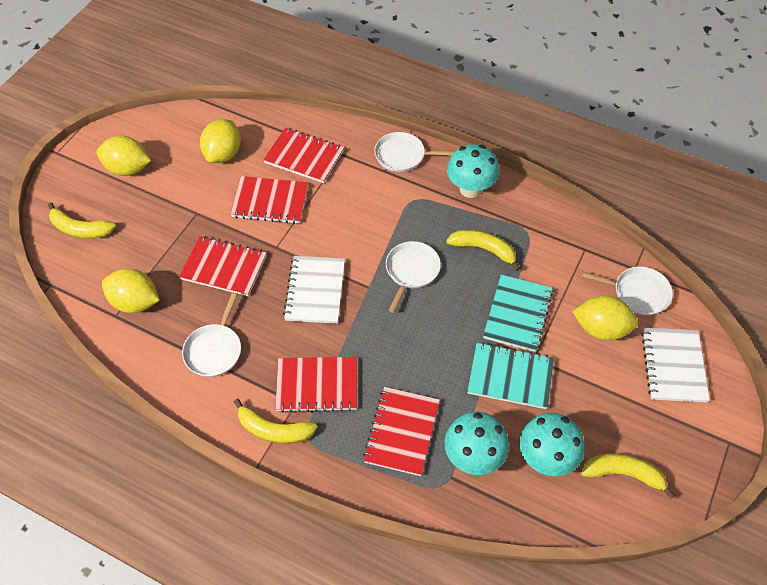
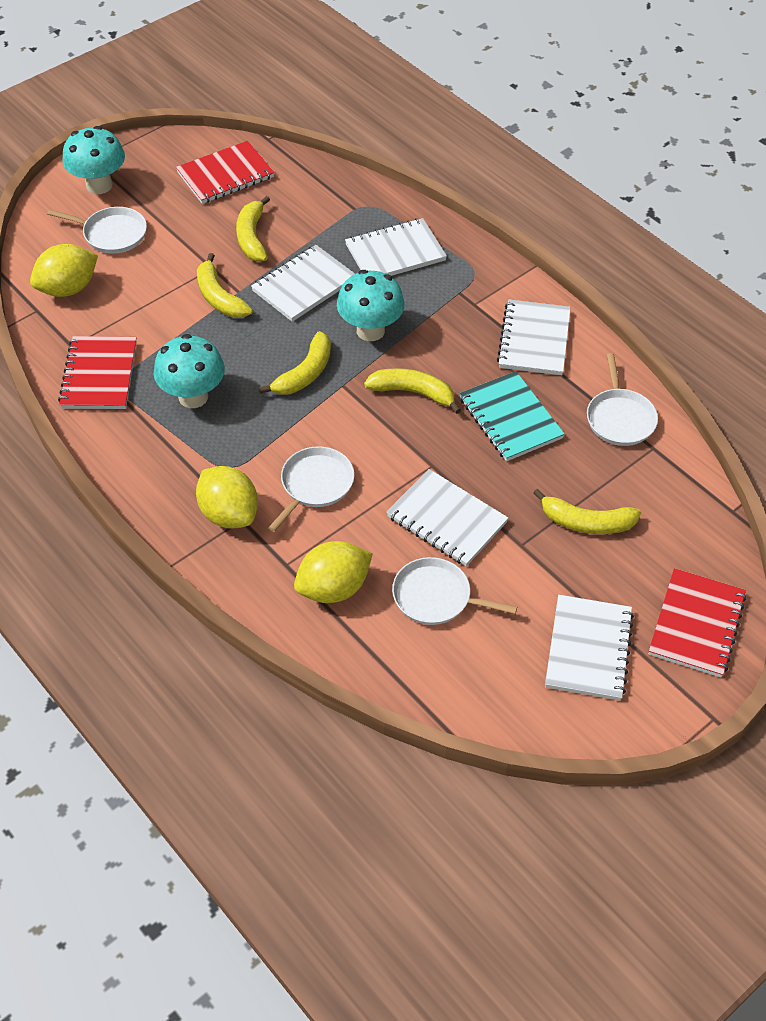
red notebook: [179,236,267,296] [231,176,308,224] [263,128,344,183] [275,357,357,413] [363,387,440,476] = 5 -> [58,336,137,409] [176,141,274,204] [649,568,746,678] = 3
turquoise notebook: [467,342,554,409] [483,274,553,352] = 2 -> [459,371,565,461] = 1
white notebook: [283,256,345,324] [641,328,710,403] = 2 -> [251,245,355,322] [345,218,447,276] [387,469,508,566] [497,300,571,375] [545,595,634,701] = 5
yellow banana: [48,202,116,238] [234,399,317,444] [446,230,521,271] [581,454,675,499] = 4 -> [197,253,253,318] [236,196,270,262] [259,331,331,395] [364,368,461,414] [533,489,641,534] = 5
yellow lemon: [96,136,151,176] [102,269,160,313] [200,119,241,163] [572,295,638,341] = 4 -> [30,244,98,297] [196,466,258,528] [294,541,373,603] = 3

